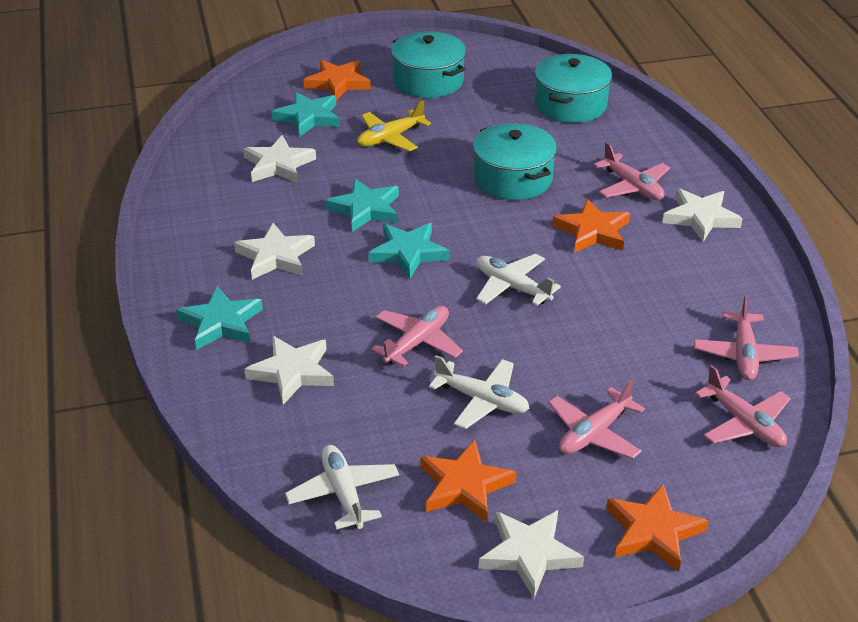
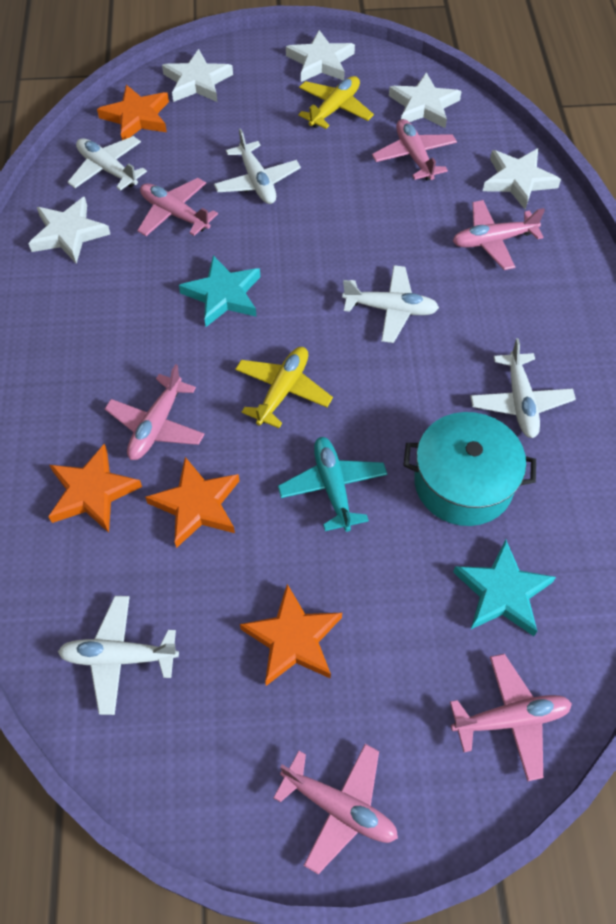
pink plane: [372,306,463,367] [548,379,645,459] [594,142,670,200] [694,295,799,380] [695,365,791,448] = 5 -> [105,364,205,460] [137,178,218,236] [273,744,398,874] [372,119,457,181] [450,654,572,782] [453,200,545,270] = 6
turquoise plane: none = 0 -> [278,437,387,532] = 1
turquoise pot: [391,31,466,98] [473,123,557,200] [535,54,612,123] = 3 -> [403,412,536,526] = 1
turquoise star: [176,286,263,350] [271,92,340,137] [325,178,399,232] [368,223,449,279] = 4 -> [179,255,260,327] [453,539,556,636] = 2
white plane: [285,445,399,530] [429,355,530,429] [476,254,561,306] = 3 -> [58,596,179,715] [68,136,147,191] [214,128,301,204] [342,265,439,343] [470,338,576,438] = 5
yellow plane: [357,100,431,151] = 1 -> [235,347,333,428] [298,76,374,129] = 2

